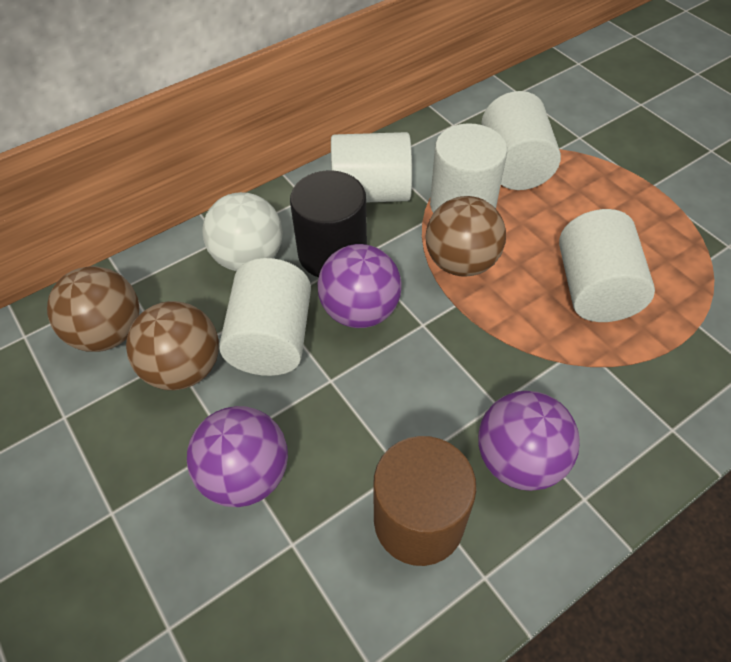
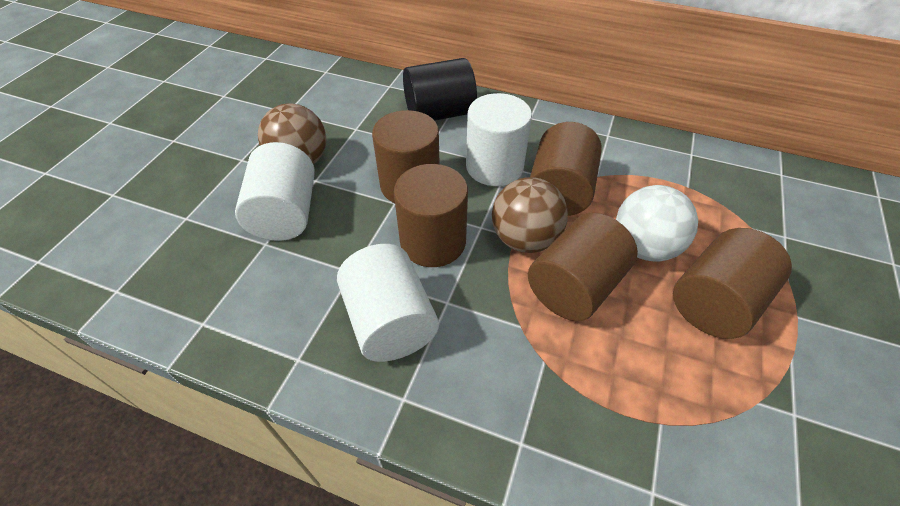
brown ball: [47,266,140,352] [126,301,219,390] [426,196,506,277] = 3 -> [258,103,326,165] [492,177,568,253] = 2
brown cylinder: [373,436,477,566] = 1 -> [372,110,439,203] [394,164,468,267] [528,213,638,321] [530,122,602,216] [673,228,792,339] = 5
purple ball: [187,406,288,507] [317,244,402,328] [478,391,580,491] = 3 -> none = 0
white cylinder: [219,258,311,376] [331,132,412,203] [430,123,507,213] [481,91,561,190] [559,209,655,322] = 5 -> [235,142,315,241] [337,244,439,362] [466,93,532,186] = 3

